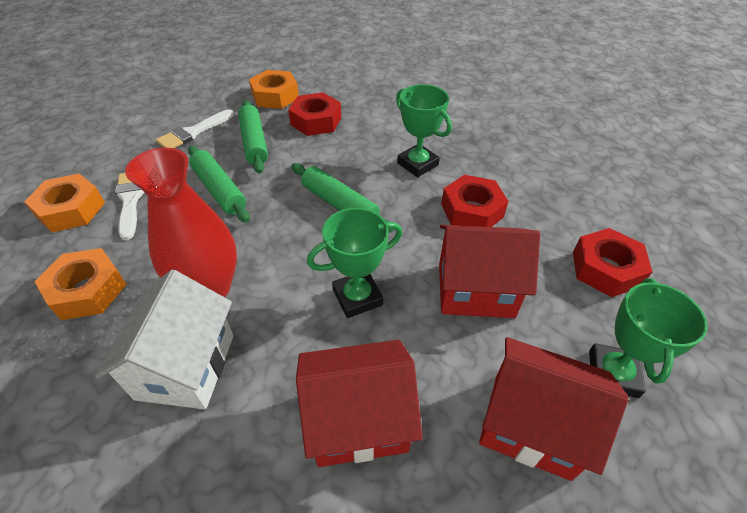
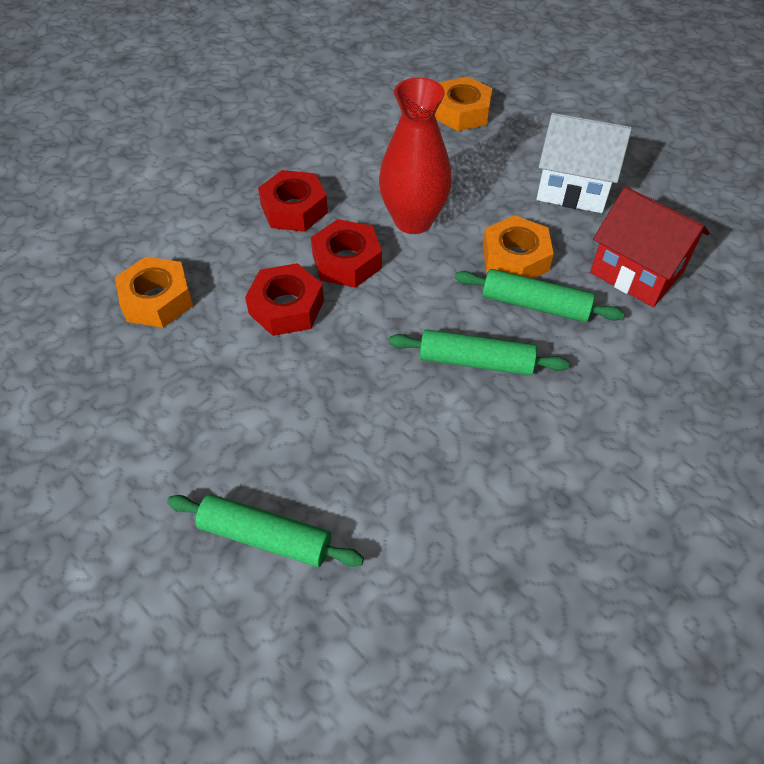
green trophy: [307,208,402,318] [396,84,452,177] [589,278,708,398] = 3 -> none = 0
red house: [296,340,423,467] [439,225,540,318] [479,337,628,481] = 3 -> [590,186,710,307] = 1
white brush: [115,173,145,240] [156,109,234,148] = 2 -> none = 0

